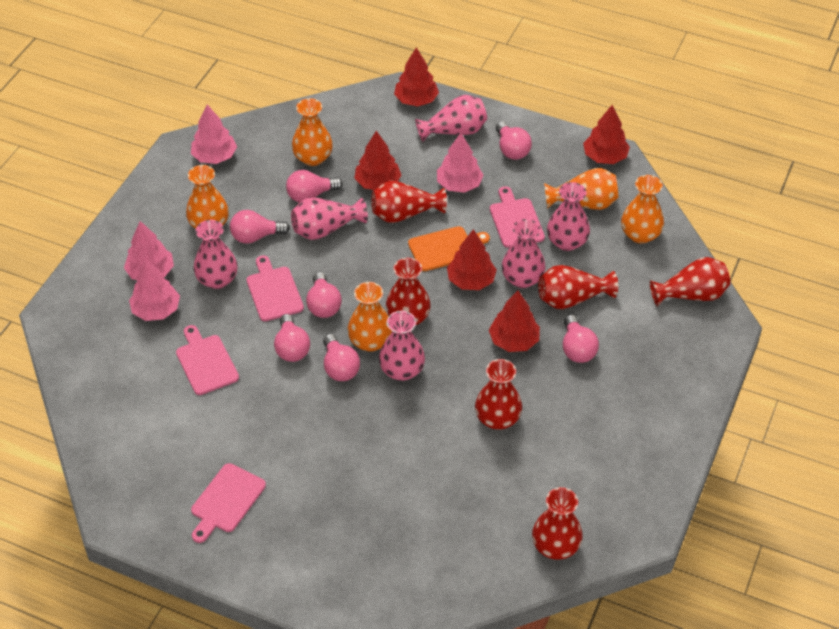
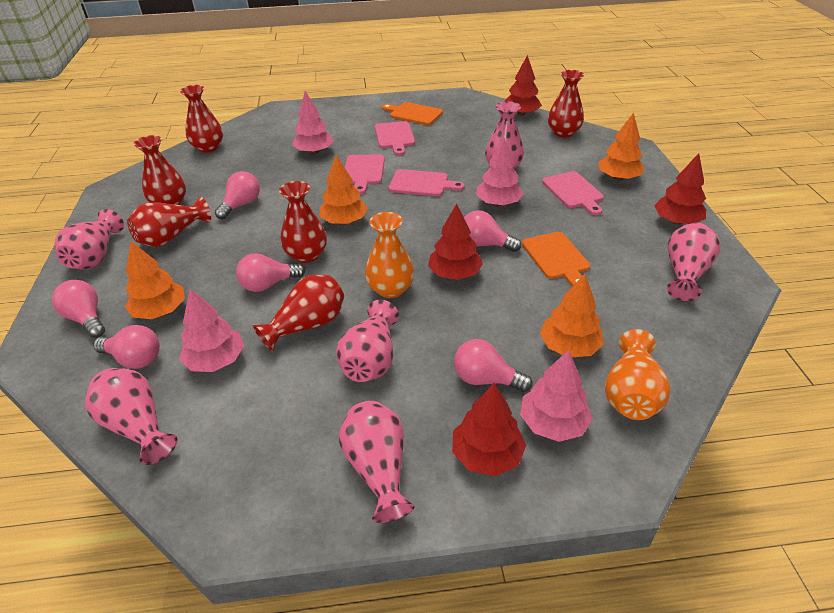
orange cutting board: [408,226,490,271] = 1 -> [382,102,443,125] [522,232,590,286] = 2
orange tree: none = 0 -> [125,241,185,319] [319,155,368,224] [540,274,604,357] [598,113,645,180] = 4
orange vase: [186,165,229,229] [292,98,333,166] [348,282,392,352] [544,168,618,210] [621,175,664,244] = 5 -> [365,212,414,298] [605,329,670,420] = 2
pink light bulb: [230,210,290,244] [274,314,310,362] [286,170,343,203] [306,272,342,318] [323,334,360,381] [496,122,532,160] [563,315,599,363] = 7 -> [52,280,105,338] [93,325,160,369] [215,171,260,219] [236,253,305,292] [454,339,533,392] [464,210,521,252] = 6
red tree: [354,131,401,190] [394,47,439,107] [447,229,497,290] [489,290,540,352] [583,105,630,164] = 5 -> [428,203,483,280] [452,383,526,476] [505,55,542,116] [654,153,706,225] = 4

